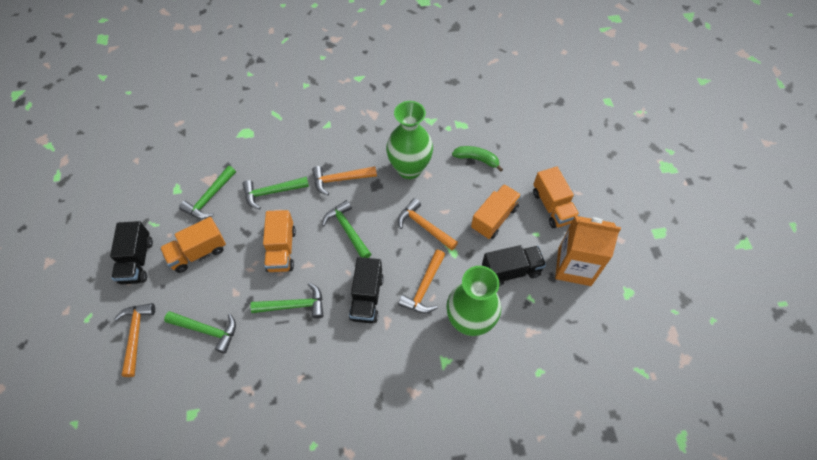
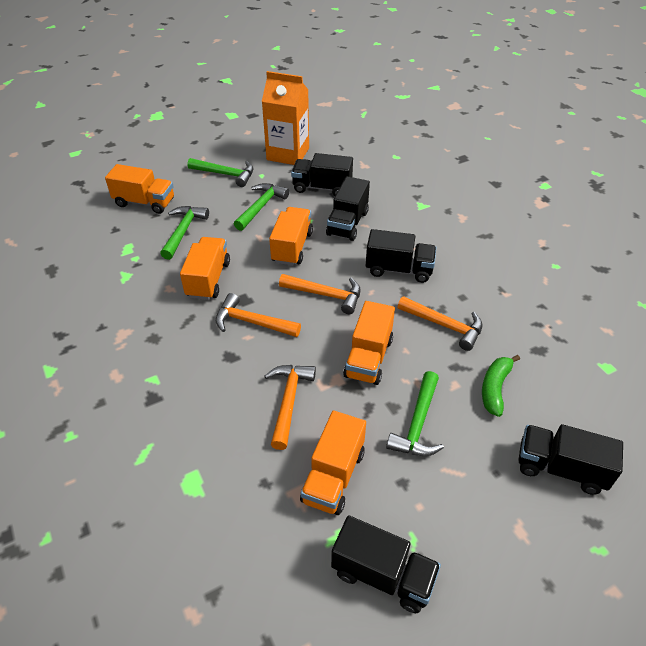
black truck: [110,221,153,284] [349,257,384,323] [482,245,546,286] = 3 -> [291,153,353,196] [326,176,370,241] [331,515,441,613] [366,229,436,283] [518,424,623,495] = 5
green hammer: [164,311,236,354] [179,166,236,219] [243,177,309,210] [250,282,323,319] [322,200,371,258] = 5 -> [160,206,209,260] [187,158,253,187] [234,183,289,231] [386,371,444,456] = 4
green vase: [386,101,433,179] [446,266,501,336] = 2 -> none = 0
orange truck: [160,217,226,273] [263,210,296,272] [471,184,521,239] [533,167,580,228] = 4 -> [105,164,174,214] [180,237,230,300] [269,207,313,266] [300,411,366,515] [343,301,395,385] = 5

